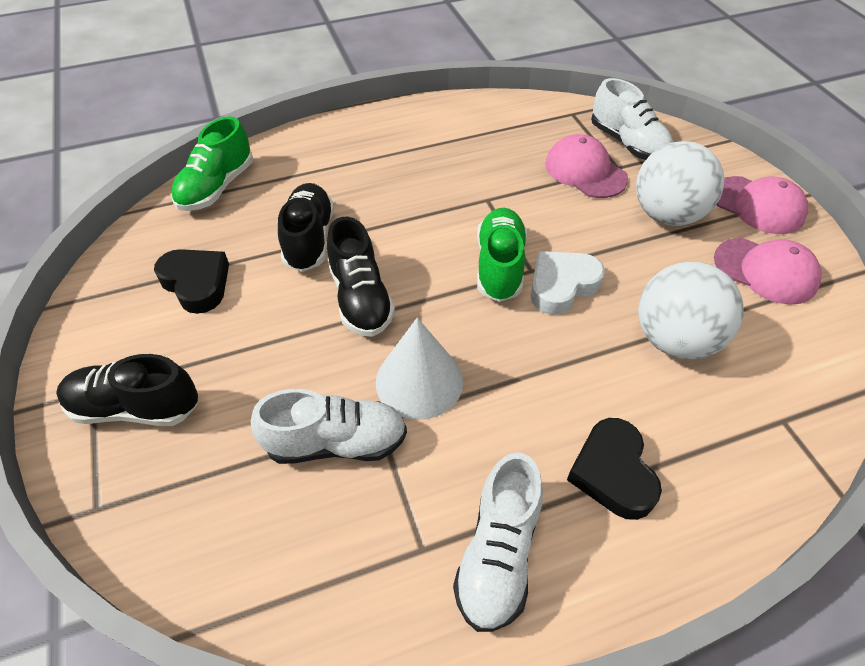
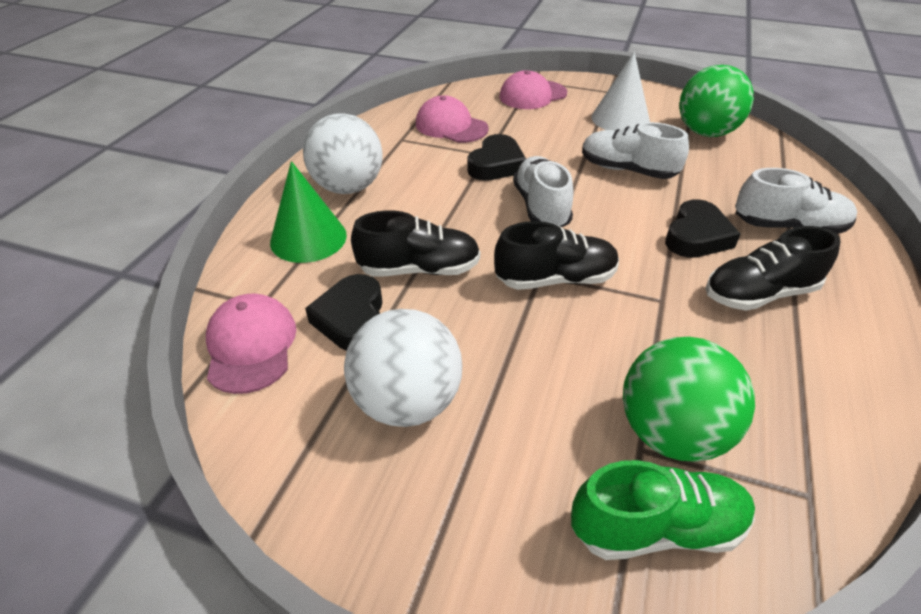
black heart: [154,249,229,314] [567,418,662,520] = 2 -> [305,274,382,351] [467,134,526,181] [665,199,740,258] = 3
green ball: none = 0 -> [623,337,755,462] [679,65,754,137] = 2
green cone: none = 0 -> [270,161,347,263] = 1
green shoe: [171,116,253,211] [477,208,527,302] = 2 -> [571,460,755,560] = 1
white heart: [531,251,605,315] = 1 -> none = 0

